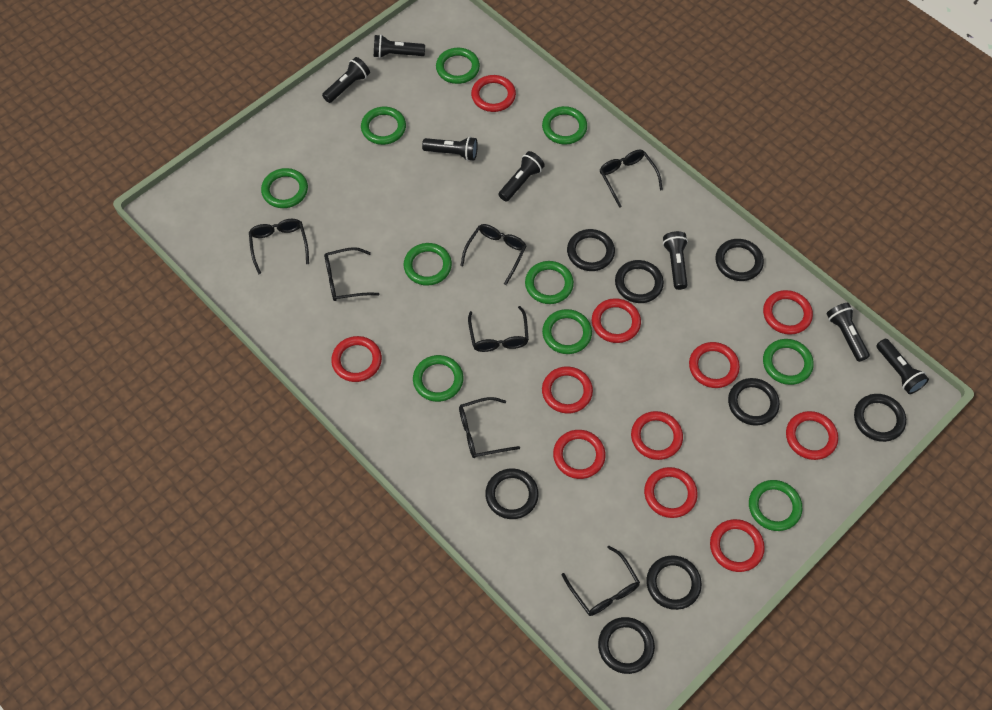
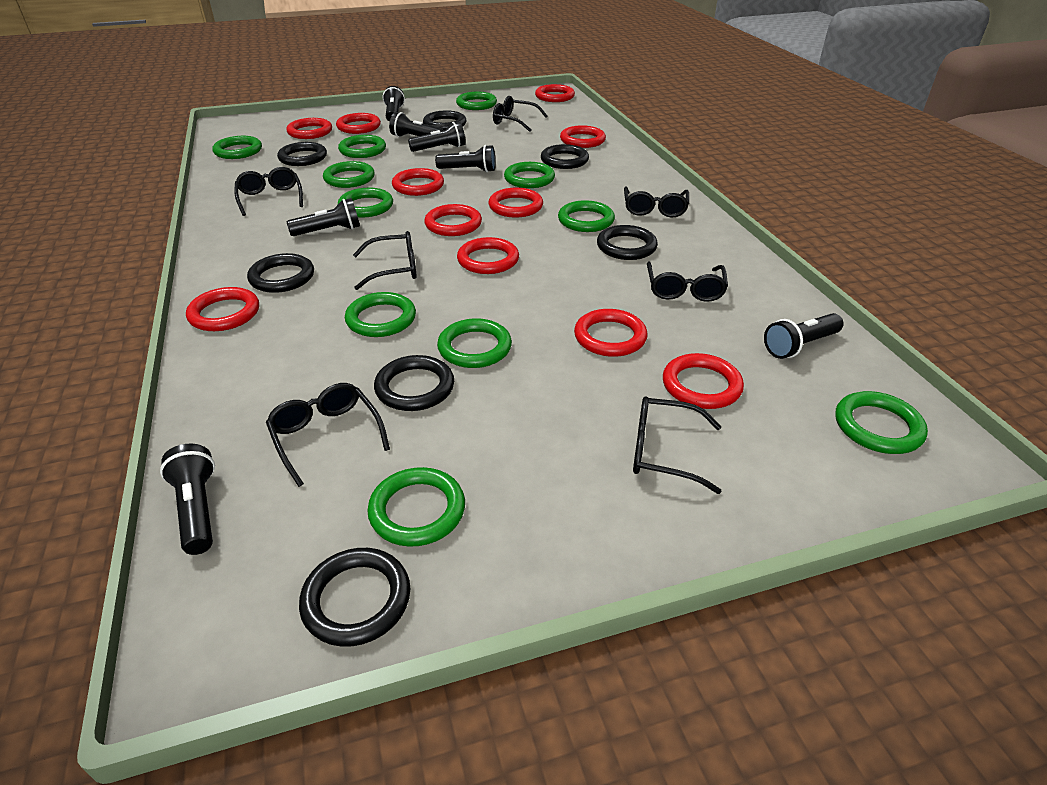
black ring: [485,468,539,519] [567,229,615,271] [598,617,655,674] [615,260,664,303] [646,556,702,610] [715,239,764,281] [728,378,780,426] [854,394,906,442] = 8 -> [247,253,314,293] [277,142,327,166] [299,548,411,647] [374,355,454,411] [423,110,466,130] [541,144,589,169] [597,225,658,260] = 7
green ring: [261,168,308,208] [361,107,406,145] [404,243,452,286] [413,355,463,402] [436,48,480,84] [525,261,574,304] [542,106,587,145] [542,309,592,354] [749,480,802,531] [763,339,814,385] = 10 -> [212,136,262,159] [323,161,375,188] [338,135,386,158] [338,188,393,218] [345,292,416,337] [367,467,465,547] [437,318,512,368] [456,92,497,110] [504,162,555,188] [558,200,615,232] [835,391,928,454] = 11

